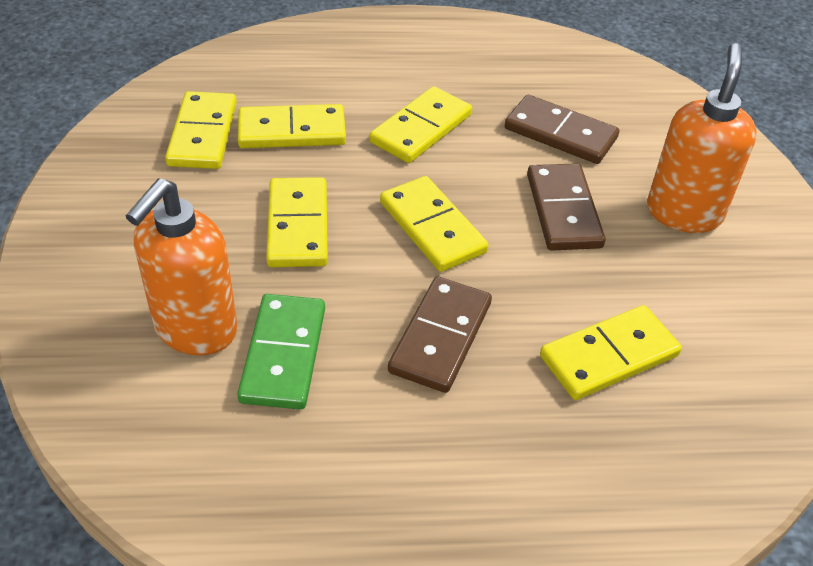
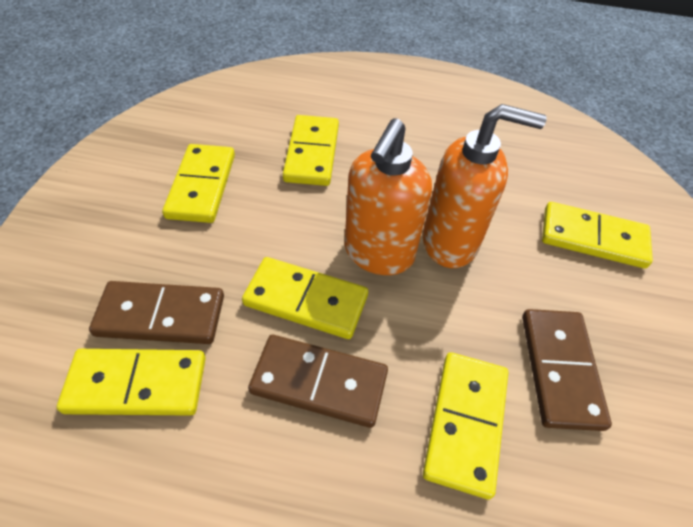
green domino: [237,294,325,410] = 1 -> none = 0

